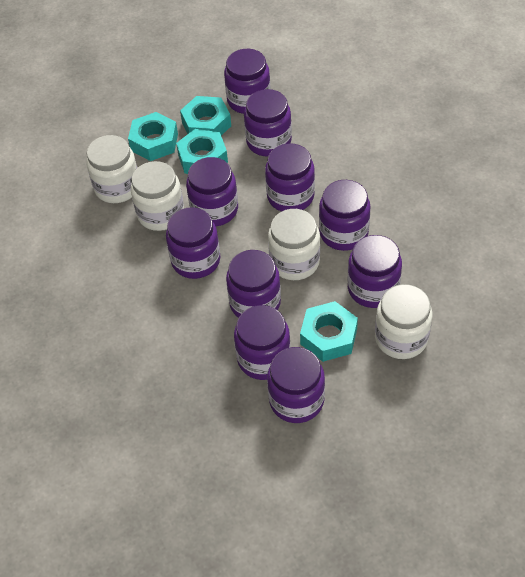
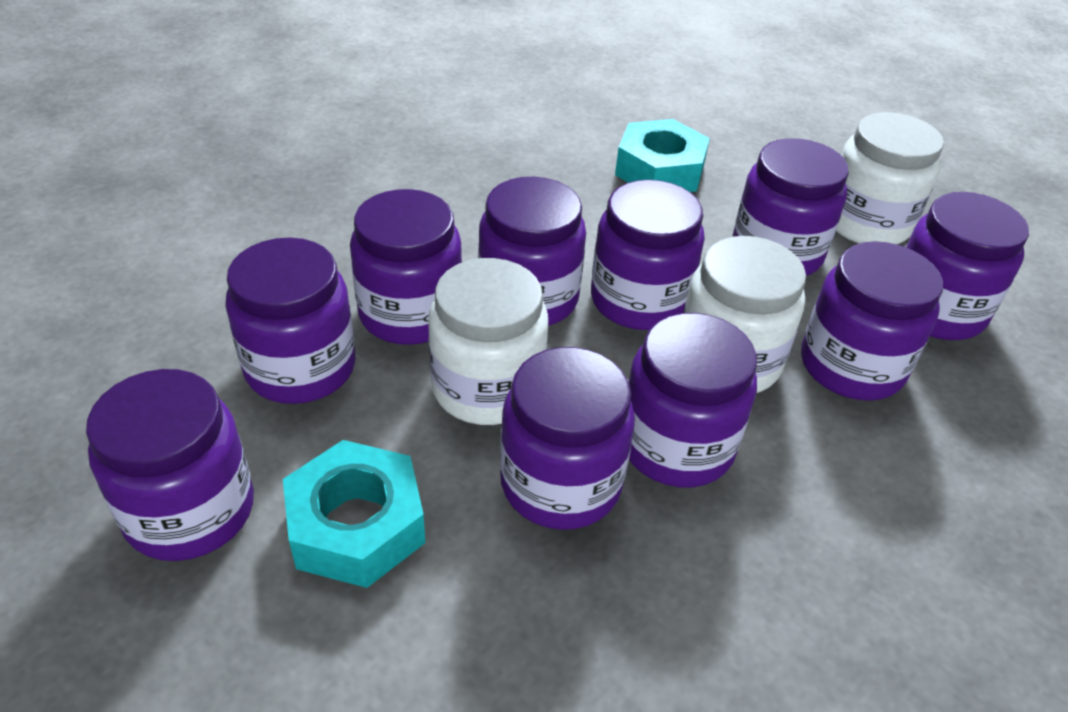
turquoise nut: [128,112,178,161] [176,129,228,174] [180,96,231,135] [300,301,358,362] = 4 -> [283,440,426,588] [615,119,710,192] = 2
white jar: [86,135,137,203] [131,161,184,231] [268,209,320,280] [375,284,433,359] = 4 -> [428,258,548,425] [683,236,806,393] [836,112,944,244] = 3

